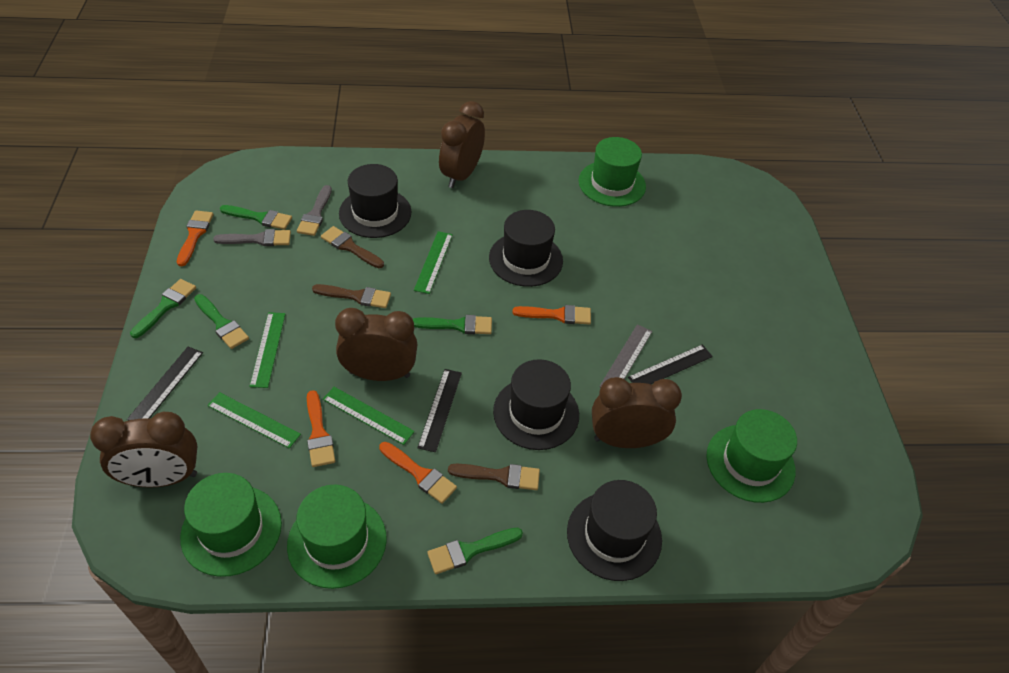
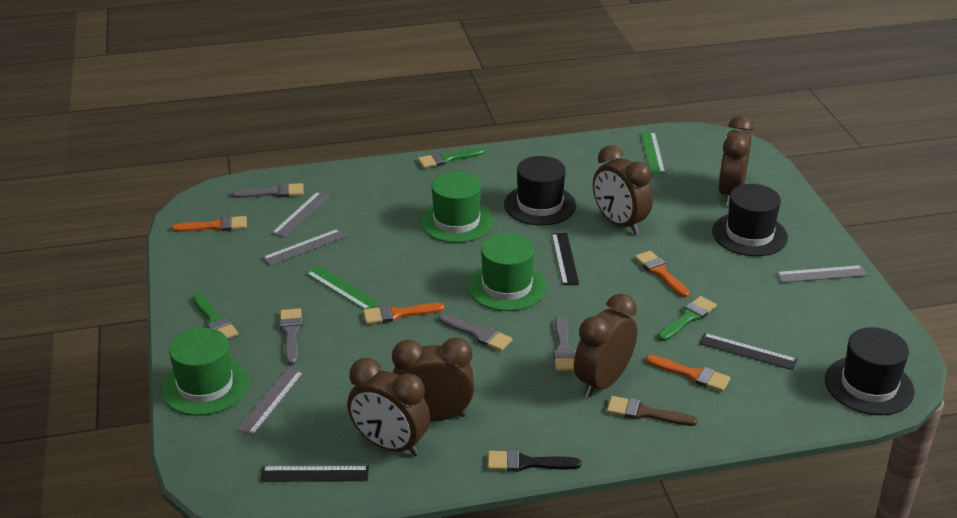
black brush: none = 0 -> [488,450,581,472] = 1
black hat: [339,164,411,238] [489,210,563,287] [493,359,579,450] [567,480,662,581] = 4 -> [504,156,576,226] [712,184,788,256] [825,327,915,415] = 3
brown brush: [312,284,391,308] [321,226,384,268] [448,464,540,490] = 3 -> [607,396,698,426] = 1
brown clock: [90,412,197,487] [335,308,418,381] [439,101,485,188] [592,377,682,448] = 4 -> [347,358,430,456] [392,338,474,422] [574,294,637,398] [593,145,653,234] [718,116,754,205] = 5
green brush: [130,279,196,338] [194,294,249,349] [220,205,292,230] [413,315,492,334] [427,528,523,574] = 5 -> [193,293,238,339] [418,148,485,168] [658,296,717,341] = 3
green hat: [180,473,282,577] [287,485,387,589] [578,137,646,207] [706,409,797,503] = 4 -> [161,328,249,416] [420,172,494,243] [468,233,547,311] = 3
green ruler: [207,392,301,448] [249,312,286,388] [323,387,415,445] [414,231,453,294] = 4 -> [306,266,379,309] [641,132,665,173] = 2
grey brush: [213,229,291,246] [297,185,332,236] = 2 -> [232,183,304,198] [280,308,302,365] [438,313,513,351] [553,316,576,372] = 4
grey ruler: [599,324,652,387] = 1 -> [237,367,304,435] [263,229,346,266] [272,192,330,238] [777,265,867,283] = 4

